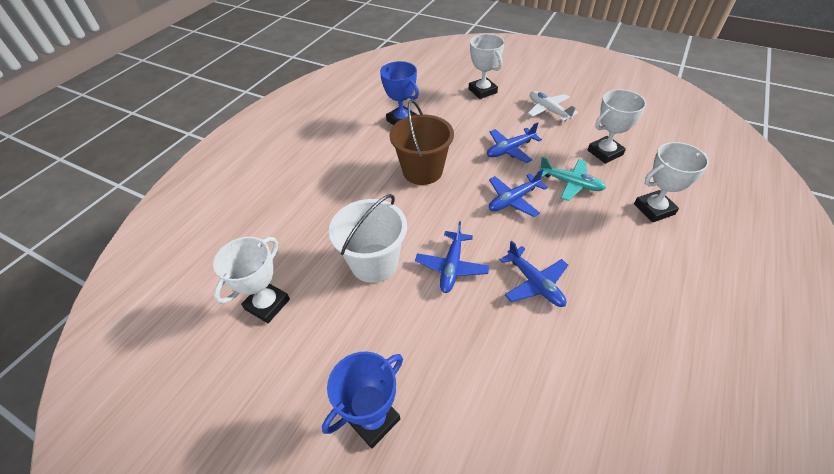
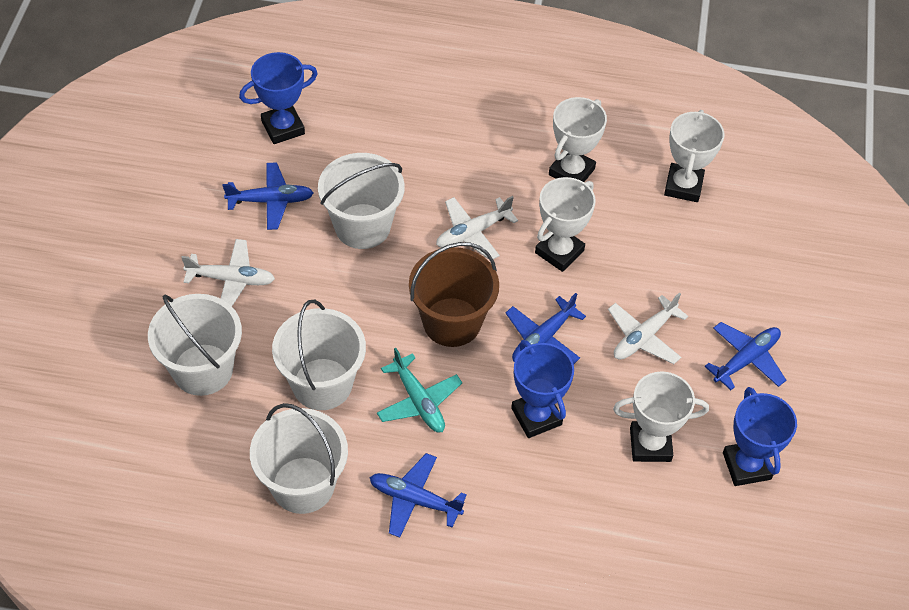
blue trophy: [322,352,403,448] [380,61,419,125] = 2 -> [239,52,318,144] [511,340,574,438] [723,387,797,486] = 3
white bucket: [329,194,407,283] = 1 -> [148,294,242,396] [250,403,348,514] [272,300,366,410] [318,153,405,249] = 4
white plane: [527,91,578,121] = 1 -> [181,239,275,306] [436,196,518,259] [608,292,688,364] = 3

